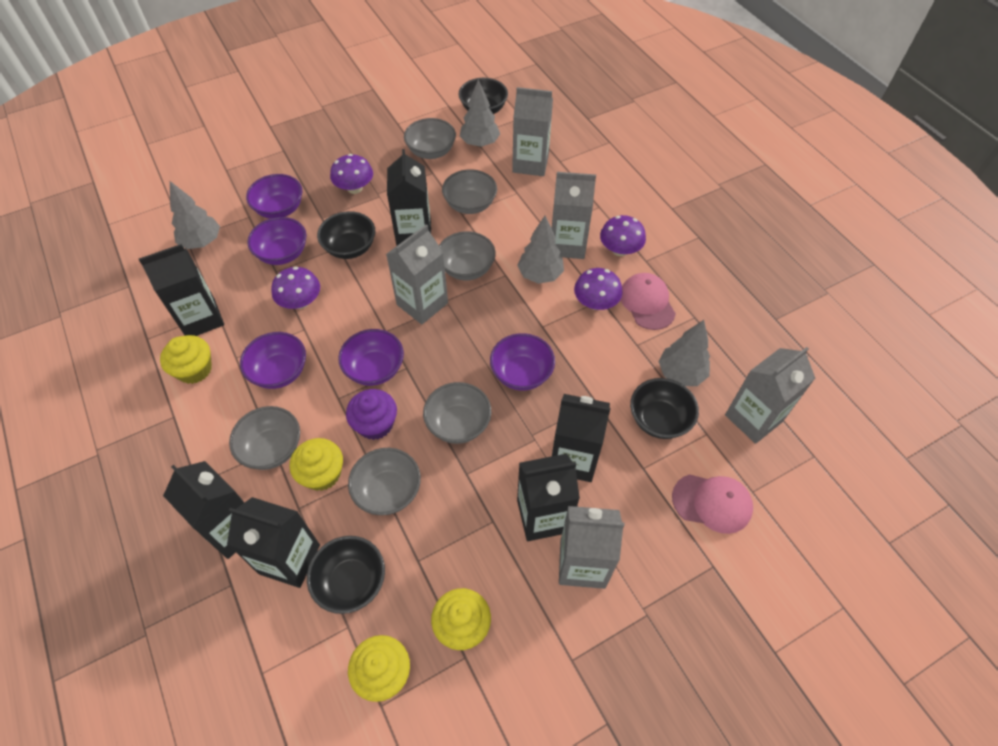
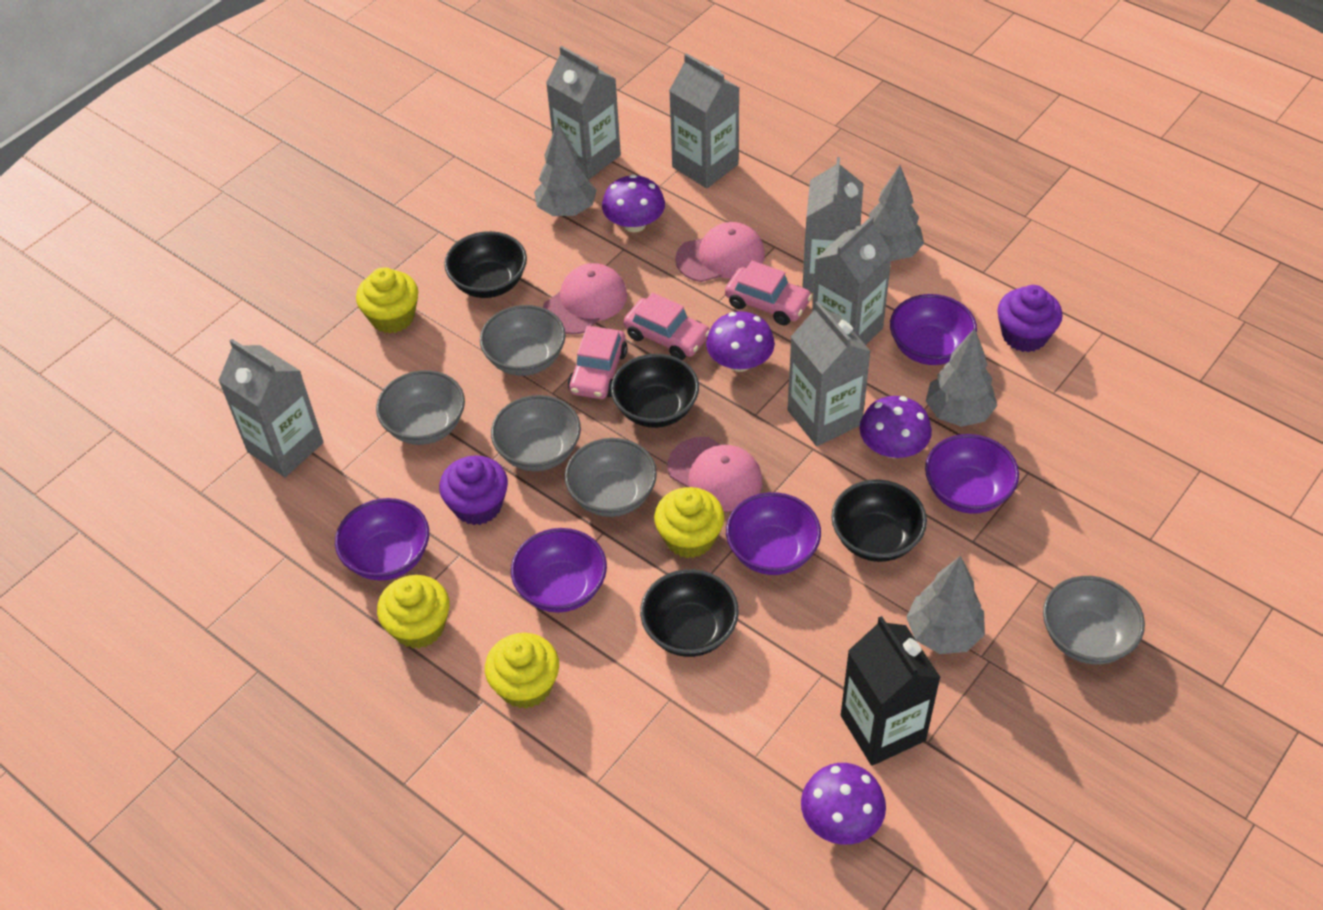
black carton: [139,244,224,336] [163,461,245,559] [227,497,320,588] [387,149,431,246] [517,454,580,541] [552,394,610,482] = 6 -> [841,616,941,766] = 1
grey bowl: [229,406,300,470] [348,448,421,515] [404,118,456,159] [423,382,491,444] [439,231,496,280] [442,169,497,214] = 6 -> [376,370,465,445] [480,305,566,376] [491,395,581,471] [565,438,657,517] [1043,576,1145,665] = 5
grey carton: [386,224,448,325] [512,87,553,176] [551,172,596,259] [559,506,624,589] [725,347,815,444] = 5 -> [218,339,324,477] [546,46,621,180] [669,53,739,188] [787,301,871,446] [802,157,863,293] [812,216,892,345] = 6
pink cap: [621,273,676,330] [672,474,753,534] = 2 -> [543,263,627,334] [668,437,762,511] [675,222,765,282] = 3
pink car: none = 0 -> [568,326,628,399] [624,293,710,360] [725,261,812,325] = 3
purple cupcake: [346,389,397,440] = 1 -> [439,455,508,525] [997,285,1063,352] = 2

